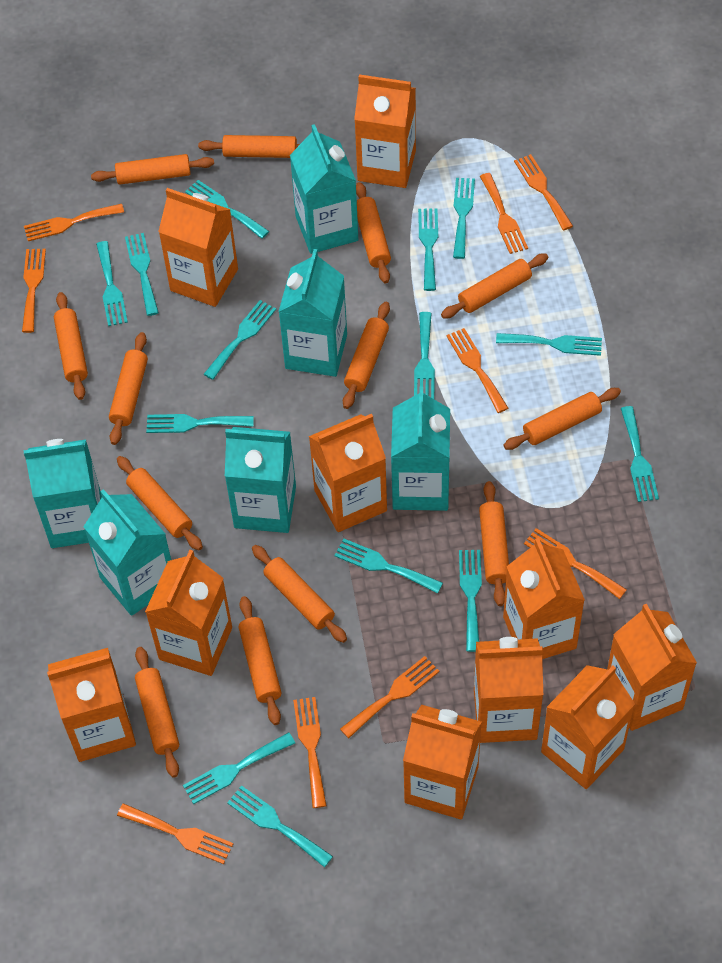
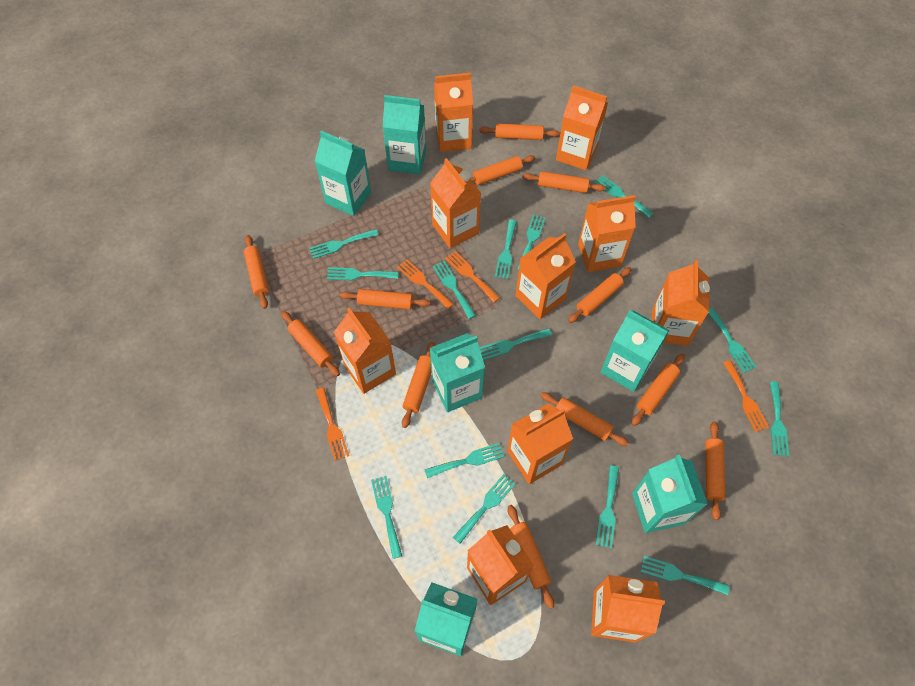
orange fork: [22,249,46,333] [24,204,124,241] [117,803,233,864] [293,697,327,808] [340,656,439,738] [446,328,508,413] [480,173,528,254] [514,154,573,230] [524,528,627,599] = 9 -> [316,387,349,461] [397,259,454,309] [445,251,500,302] [723,360,769,432] = 4
orange rolling pin: [54,292,88,400] [91,154,214,185] [109,332,148,445] [117,456,203,550] [135,647,179,778] [198,135,300,158] [239,596,282,725] [252,545,347,643] [343,302,390,409] [356,182,391,283] [441,254,548,319] [479,481,509,606] [503,388,621,450] = 13 -> [244,235,269,309] [281,311,340,376] [340,289,430,309] [402,342,435,428] [470,155,535,185] [479,123,560,140] [508,505,554,609] [522,171,606,193] [540,392,629,446] [568,267,632,323] [631,353,685,426] [705,421,725,520] = 12

